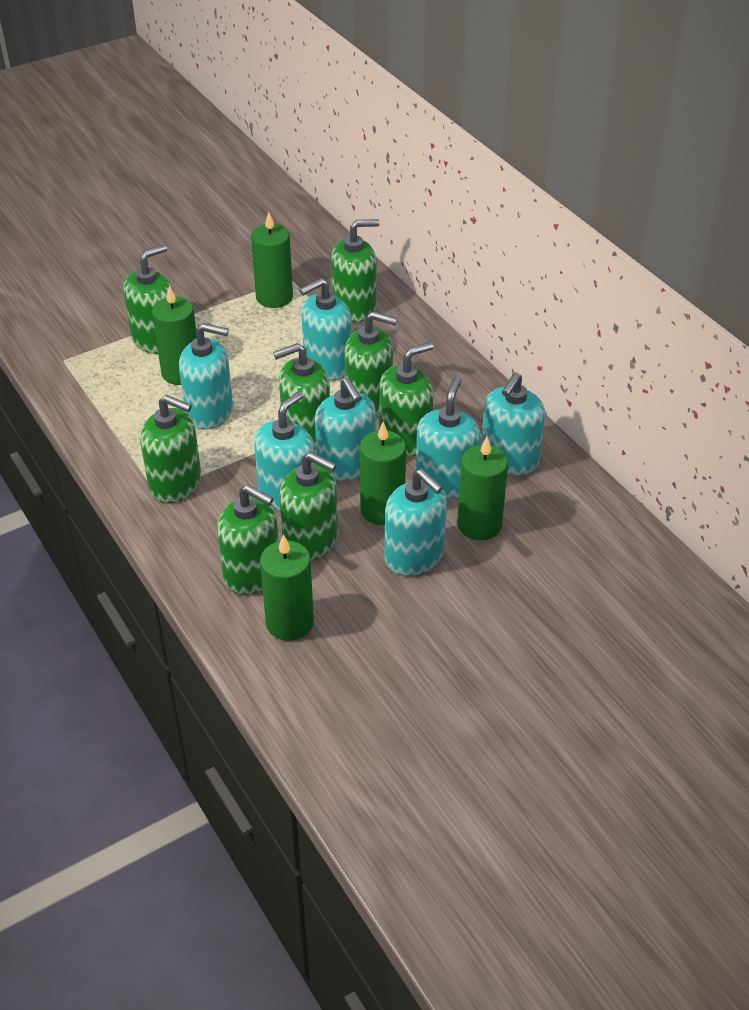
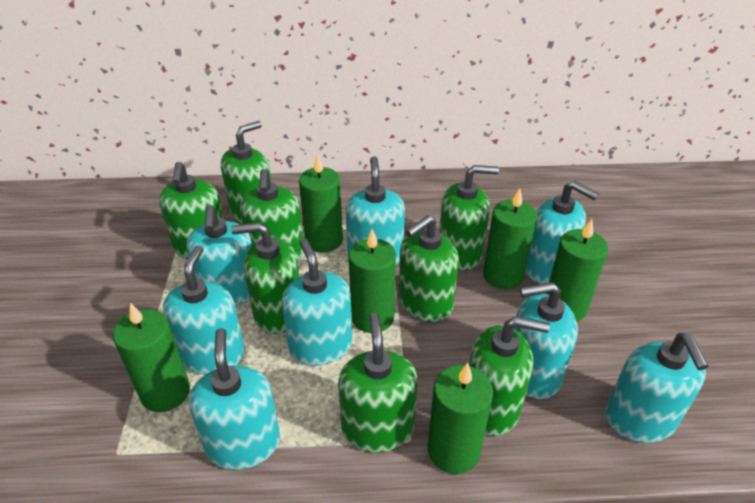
green candle: [152,285,197,385] [251,212,293,308] [260,535,314,641] [360,422,406,525] [457,437,508,540] = 5 -> [113,303,190,412] [299,154,343,252] [349,229,396,333] [428,363,493,474] [483,188,537,289] [546,219,608,322] = 6
turquoise soap dispenser: [179,323,233,430] [254,391,315,510] [300,278,352,380] [315,378,376,481] [385,469,447,576] [416,377,481,498] [481,373,545,475] = 7 -> [163,245,245,375] [187,205,252,306] [189,328,280,470] [282,238,352,366] [346,156,405,264] [514,282,578,399] [525,181,599,284] [605,333,708,443] = 8

